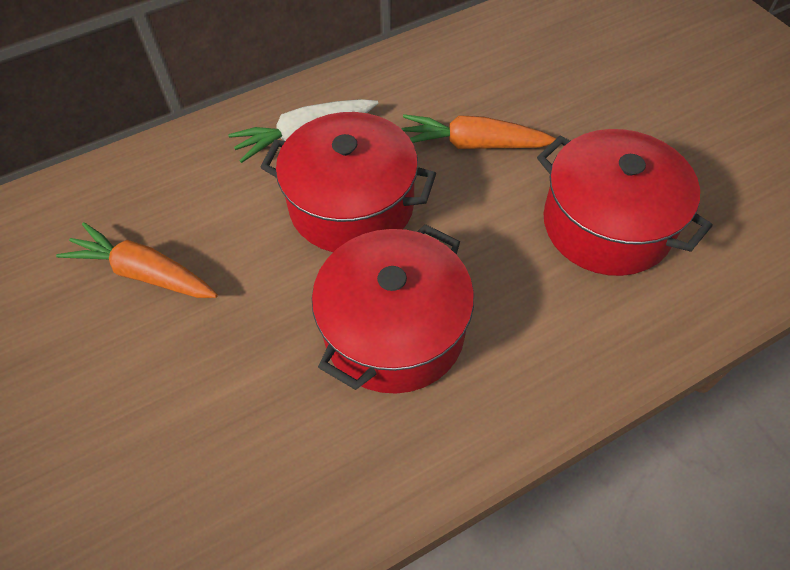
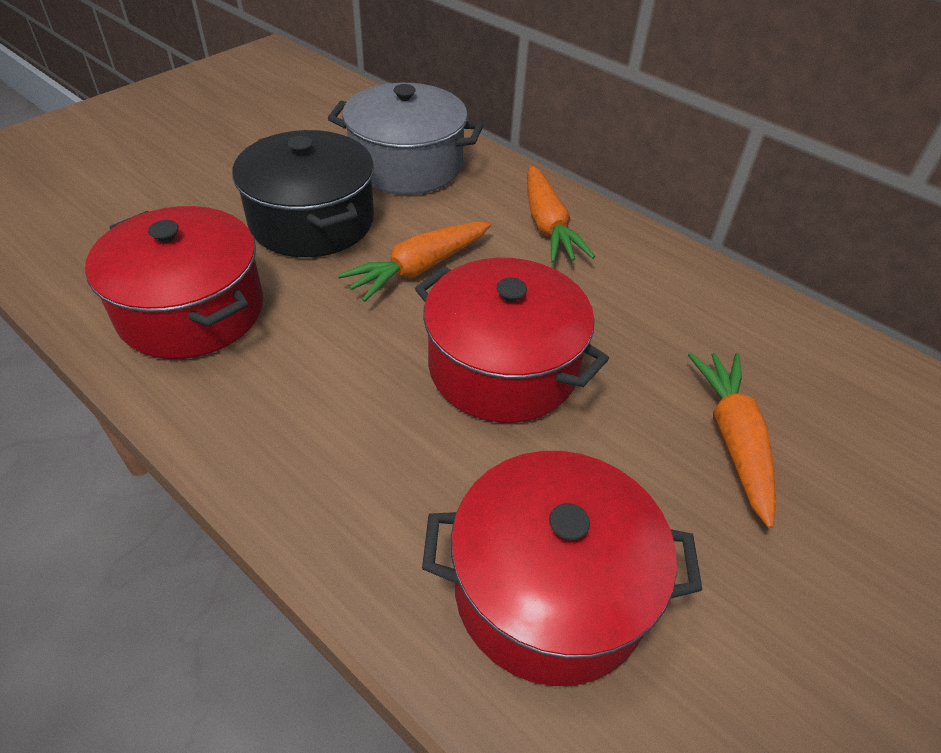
black pot: none = 0 -> [232,130,374,257] = 1
grey pot: none = 0 -> [328,83,483,194] = 1
orange carrot: [56,222,218,298] [402,114,556,149] = 2 -> [338,222,491,302] [527,165,595,263] [688,353,776,528] = 3
white carrot: [228,99,378,163] = 1 -> none = 0

